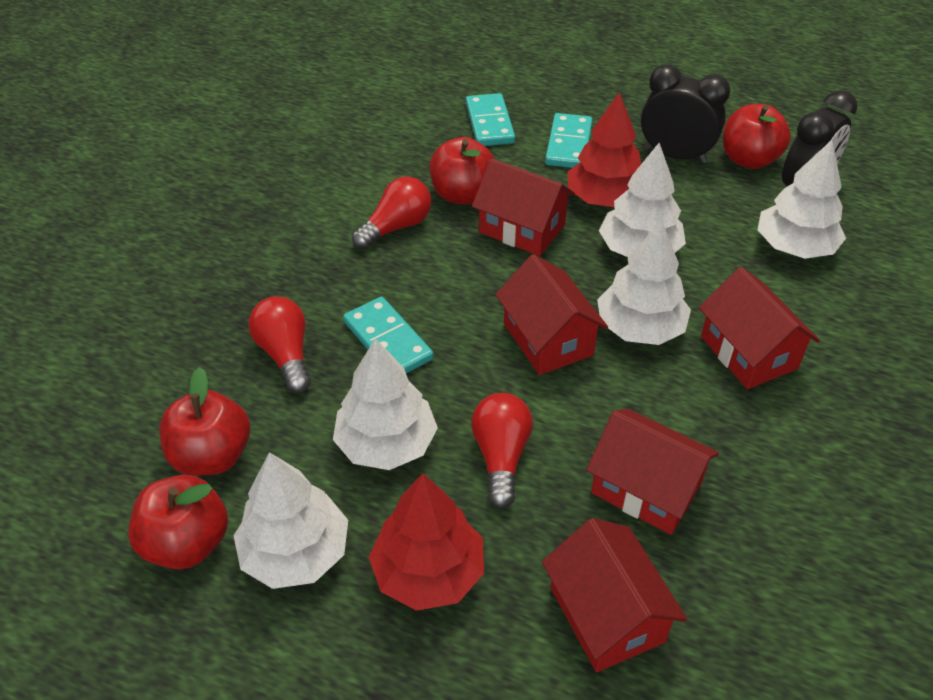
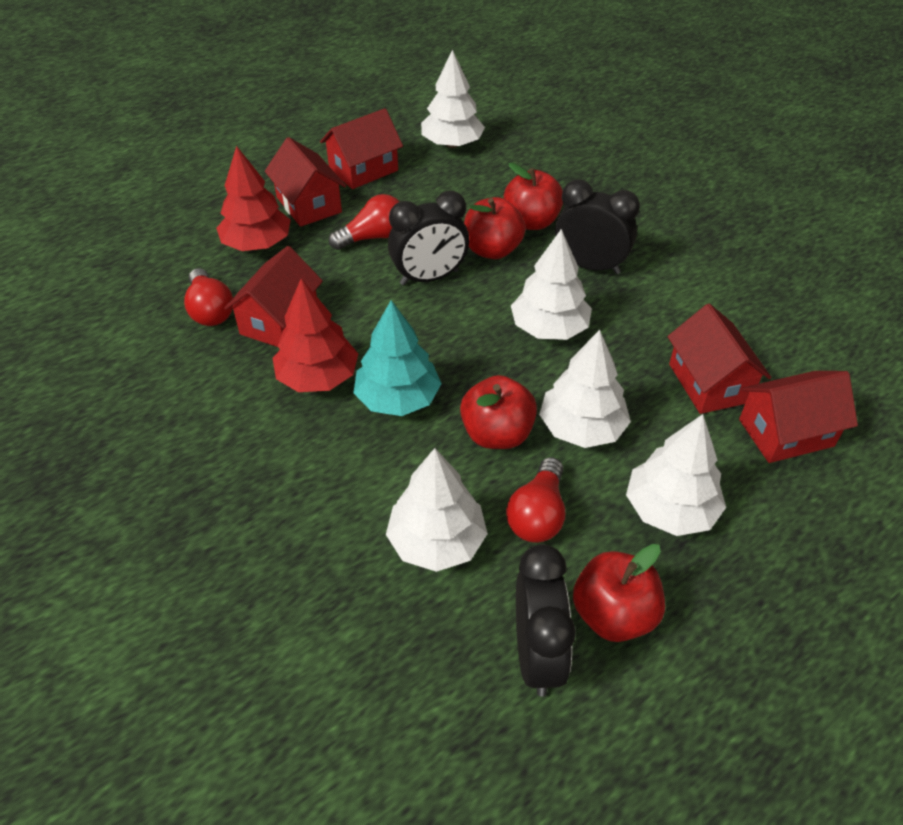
black clock: [641,65,730,163] [782,90,857,186] = 2 -> [388,191,469,285] [516,544,576,697] [555,180,640,274] = 3
turquoise domino: [343,297,434,373] [466,93,515,146] [545,113,592,168] = 3 -> none = 0
turquoise tree: none = 0 -> [354,300,442,416] = 1

